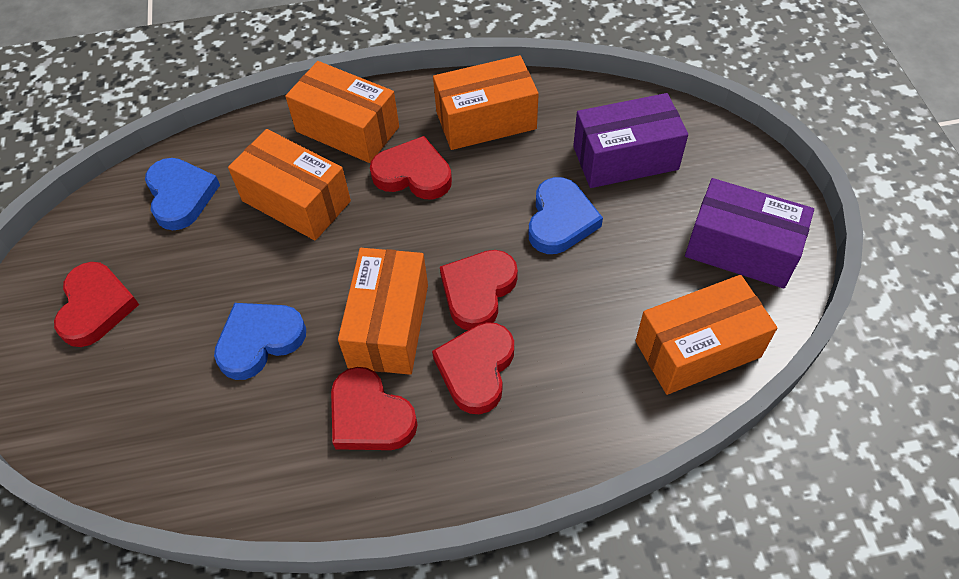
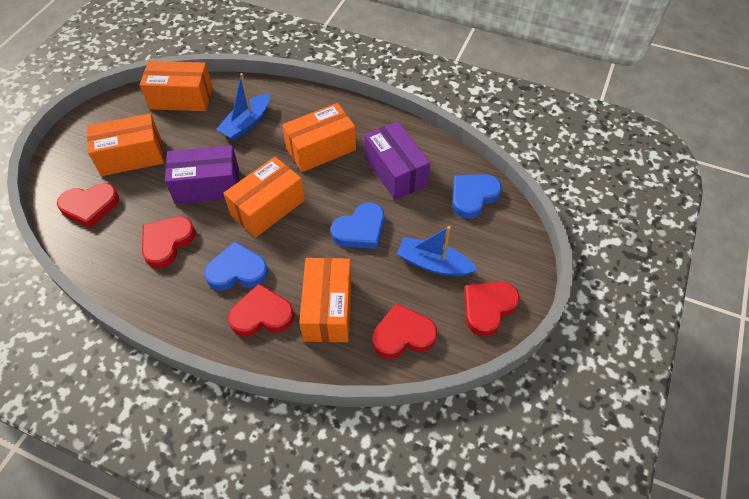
blue boat: none = 0 -> [216,73,270,141] [397,226,478,277] = 2

